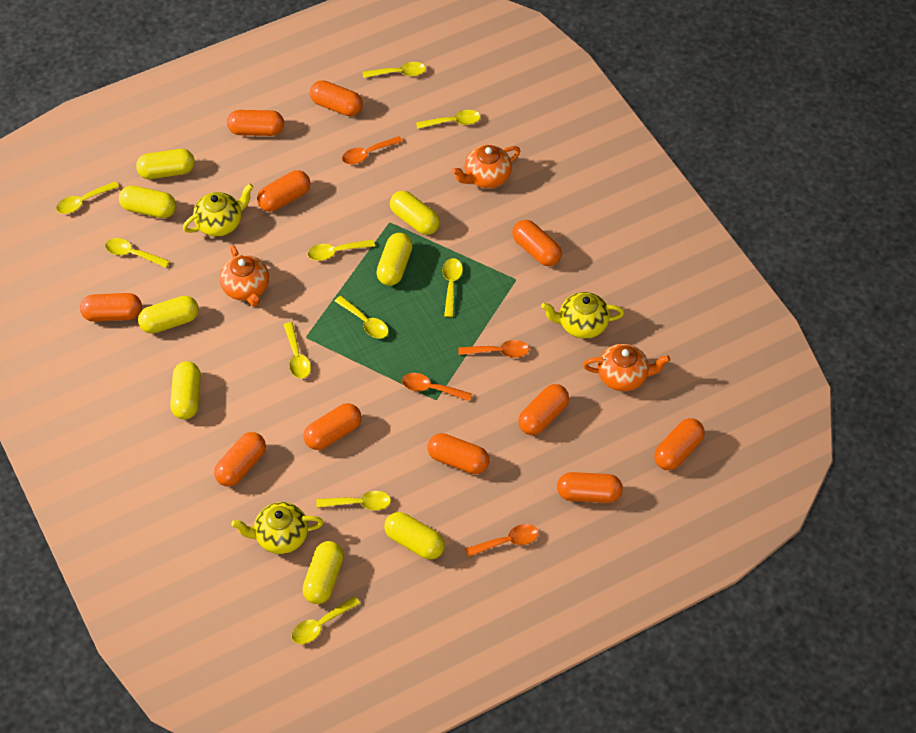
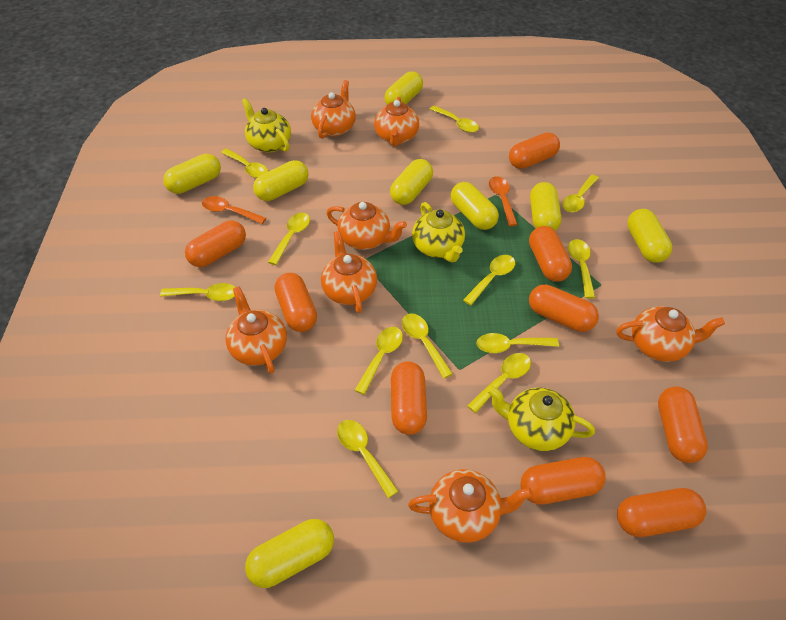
orange capsule: [80,293,142,322] [214,432,266,486] [227,110,284,136] [257,170,310,212] [303,403,362,450] [310,80,363,116] [428,433,489,474] [512,220,562,266] [518,384,569,435] [557,472,623,503] [654,418,705,470] = 11 -> [185,220,246,267] [274,273,317,332] [391,361,427,435] [509,132,560,169] [520,457,606,505] [529,226,572,282] [529,285,599,332] [617,488,706,537] [658,386,708,463] = 9
orange spoon: [342,136,403,164] [402,373,472,401] [458,340,529,358] [465,524,539,557] = 4 -> [202,196,266,224] [489,176,518,226] = 2
orange teapot: [220,245,269,307] [452,145,520,188] [583,344,670,391] = 3 -> [226,286,287,374] [311,80,356,139] [321,231,377,313] [326,202,407,250] [374,97,419,146] [408,469,533,543] [616,306,725,362] = 7
yellow spoon: [56,181,119,214] [105,238,170,268] [283,322,311,379] [292,596,360,644] [308,240,375,261] [316,491,391,510] [335,296,389,339] [363,62,426,78] [416,110,481,129] [442,258,463,317] = 10 -> [160,283,235,301] [221,149,268,178] [268,213,310,265] [337,420,399,498] [355,327,403,395] [402,313,453,378] [430,105,479,133] [463,255,515,305] [467,353,531,413] [477,333,559,353] [562,175,599,212] [568,239,595,299] = 12

